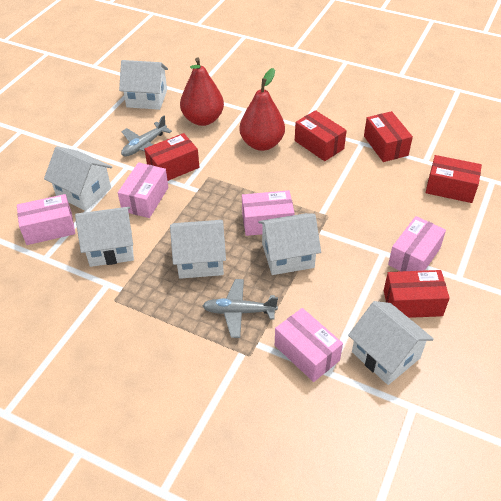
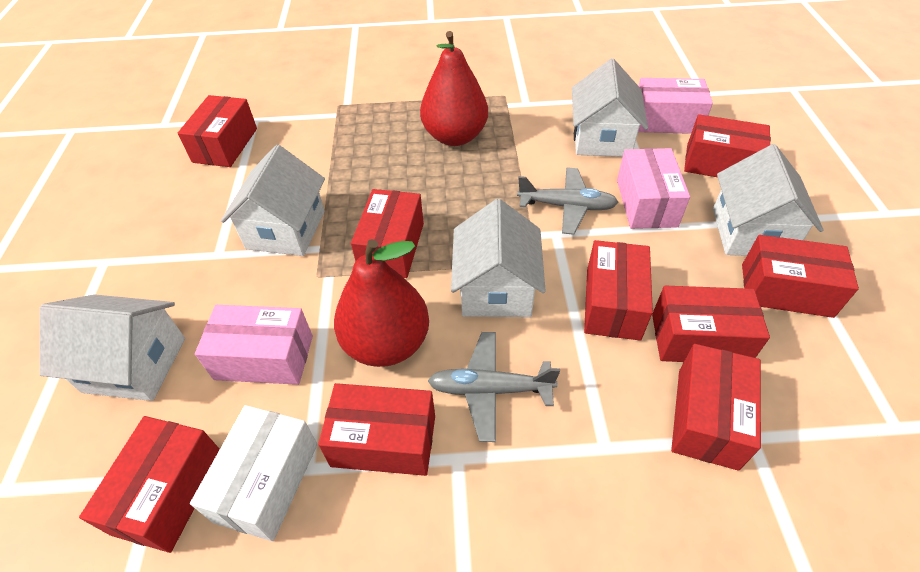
pink box: [17,194,75,245] [118,162,168,218] [242,190,295,236] [275,308,343,382] [388,216,446,271] = 5 -> [195,305,313,385] [617,148,690,229] [638,78,713,134] = 3
red box: [144,133,199,181] [295,110,347,161] [364,111,413,162] [384,270,450,318] [426,155,482,203] = 5 -> [79,416,220,553] [178,95,257,167] [318,383,435,476] [351,189,424,278] [584,240,653,341] [652,286,770,362] [671,344,761,471] [684,114,771,177] [742,235,859,318] = 9
white box: none = 0 -> [190,405,317,541] = 1
white house: [44,146,112,211] [75,207,134,267] [119,60,168,110] [170,220,226,279] [258,213,321,275] [348,301,434,385] = 6 -> [39,294,185,401] [221,145,325,256] [451,199,546,317] [572,59,648,157] [713,144,823,256] = 5

